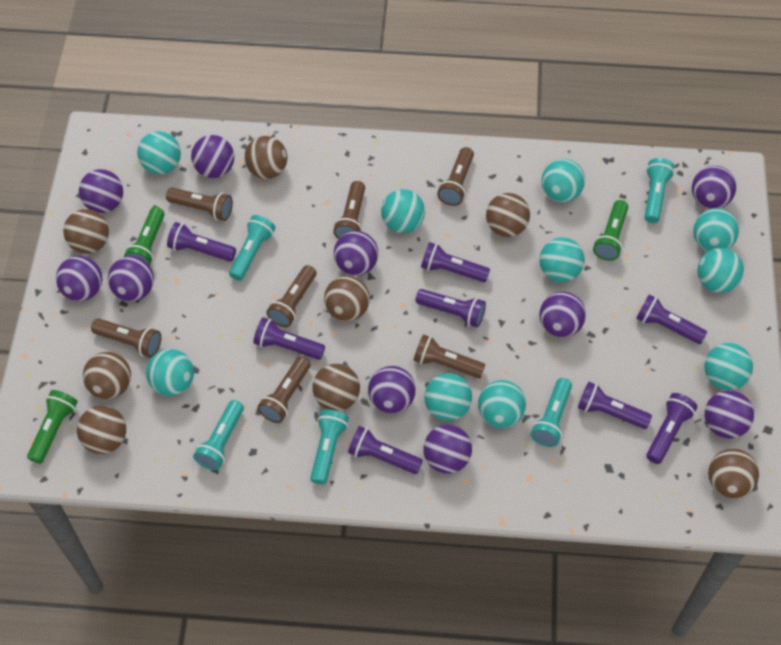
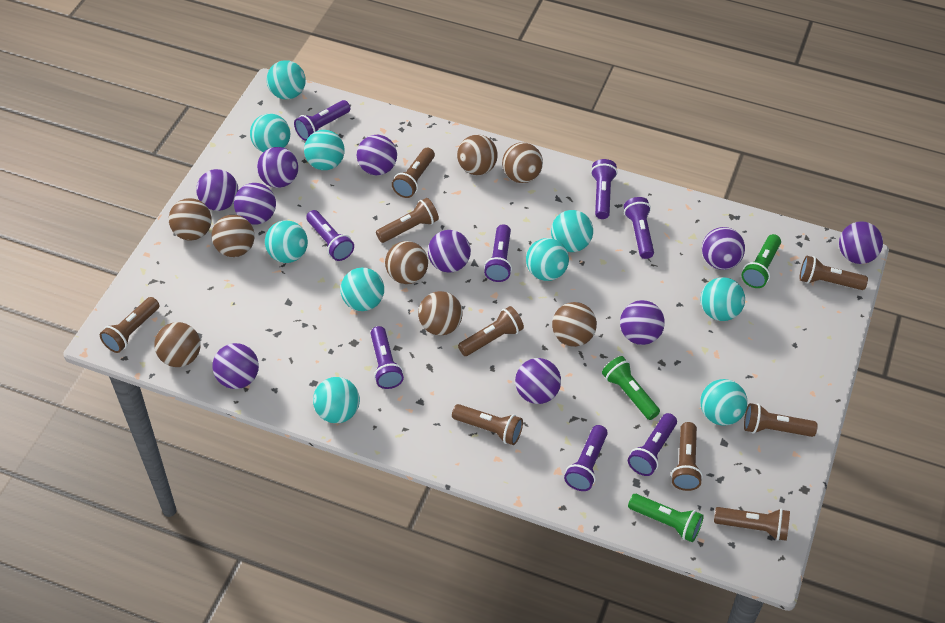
brown flashlight: [91,318,161,358] [166,188,233,221] [257,357,310,423] [266,265,316,327] [333,181,365,239] [413,334,485,378] [437,147,474,206] = 7 -> [100,297,159,353] [376,198,439,243] [392,148,435,198] [452,404,523,445] [458,306,524,356] [671,422,703,491] [714,507,790,541] [744,403,818,437] [799,256,868,290] = 9
turquoise flashlight: [193,400,244,470] [229,215,275,281] [310,409,349,485] [531,378,572,447] [644,158,675,223] = 5 -> none = 0

